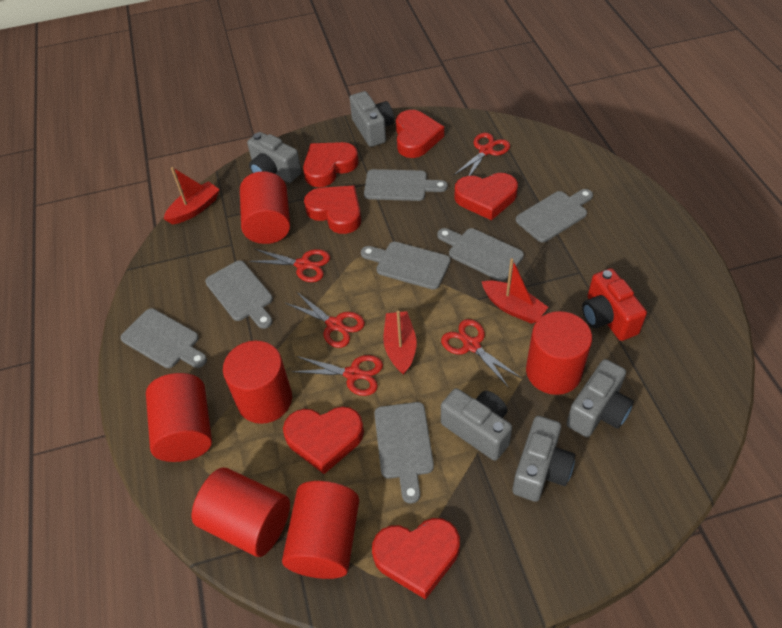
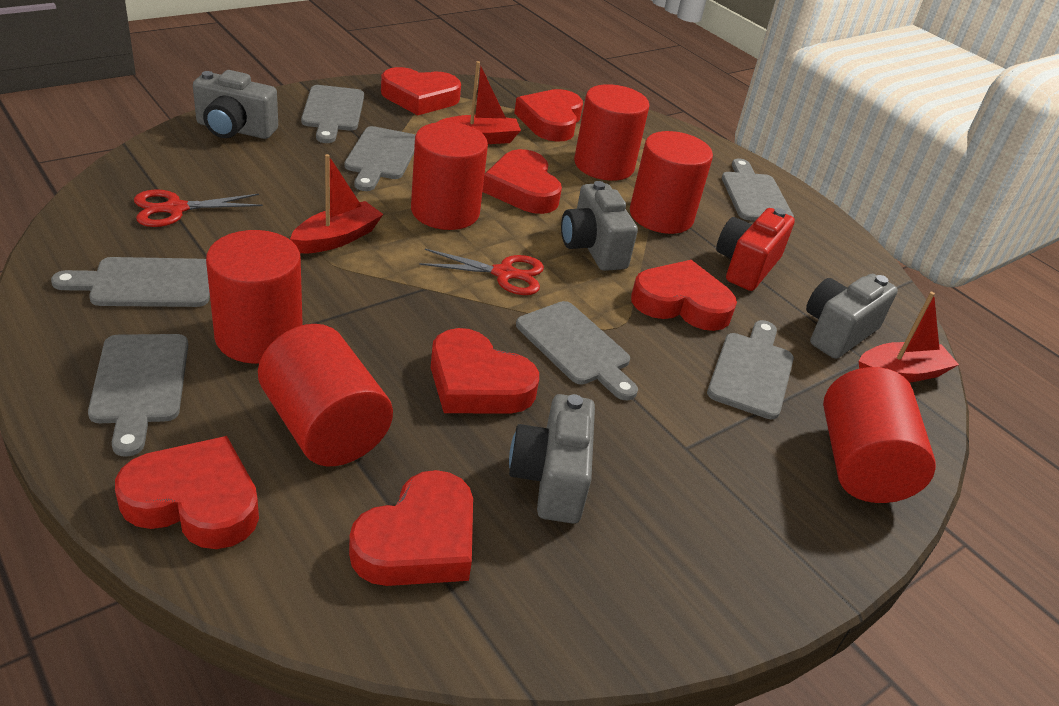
grey camera: [247,132,302,183] [350,91,394,147] [441,388,512,461] [512,416,575,502] [566,359,634,437] = 5 -> [193,70,278,139] [509,394,595,524] [561,181,638,271] [806,274,898,359] = 4
red heart: [283,406,364,474] [303,142,359,187] [304,186,361,234] [372,518,460,600] [396,110,444,158] [454,173,518,220] = 6 -> [115,436,259,549] [349,470,473,586] [381,67,461,115] [431,328,539,414] [483,149,562,214] [514,89,583,142] [631,260,737,331] = 7
red scissors: [249,249,330,282] [286,291,365,348] [291,355,383,396] [441,319,521,388] [453,133,510,176] = 5 -> [134,189,263,227] [419,249,544,295] = 2

